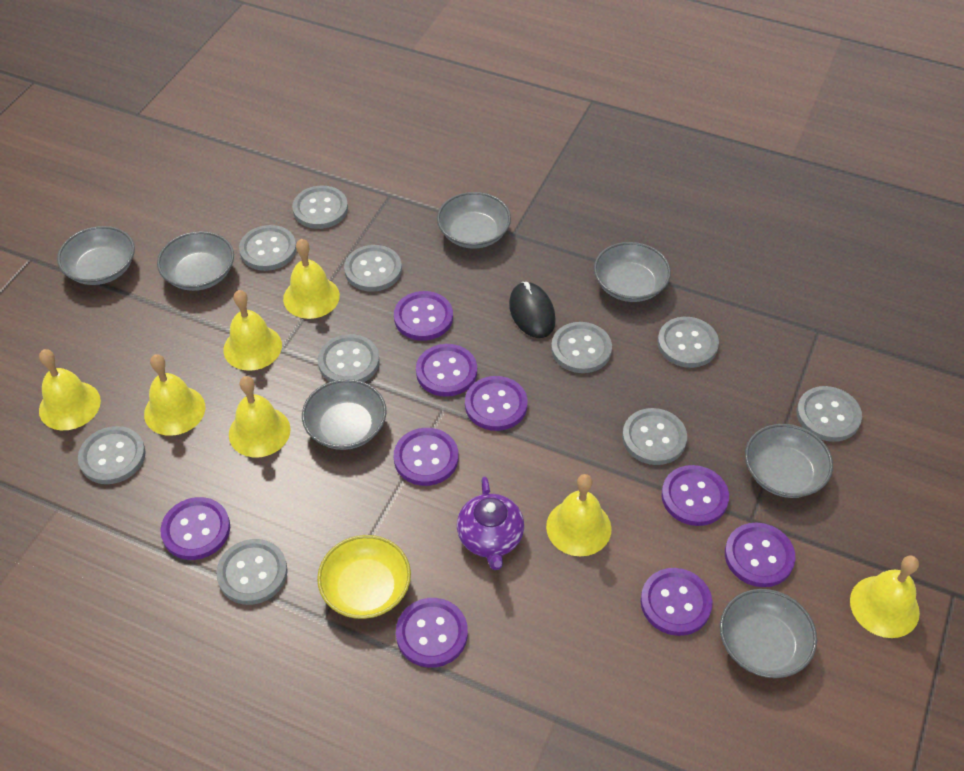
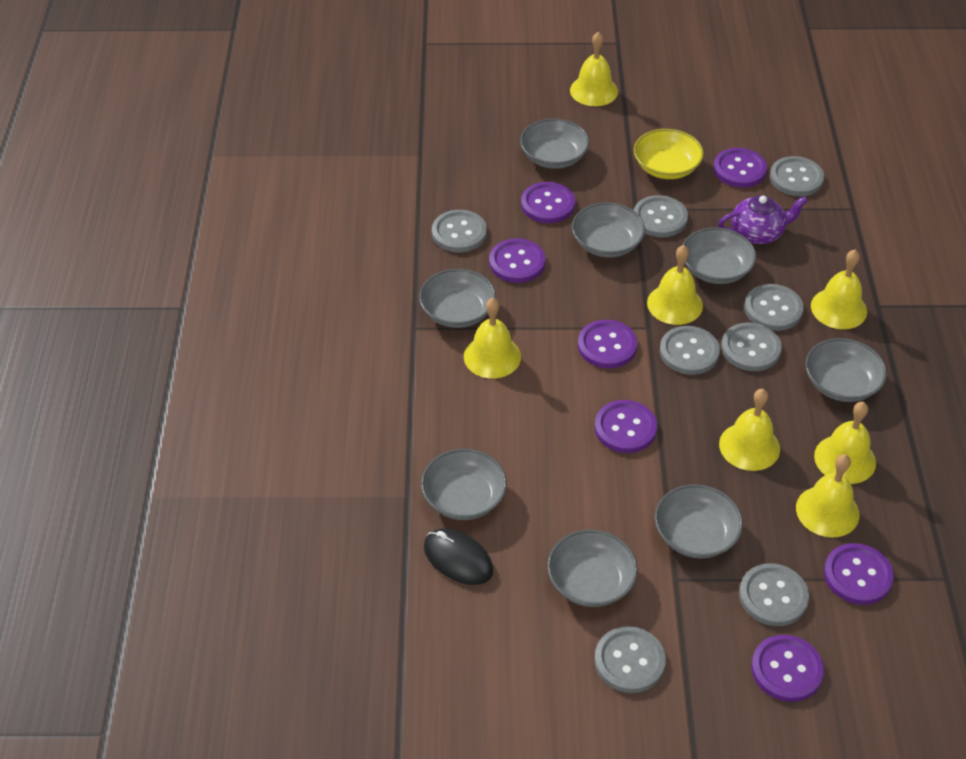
grey bowl: [57,226,135,285] [157,231,234,291] [302,379,387,450] [437,192,511,249] [594,242,671,302] [720,589,817,678] [745,424,833,498] = 7 -> [419,269,496,328] [421,449,507,520] [520,119,589,169] [547,529,638,607] [572,202,645,258] [655,484,743,558] [683,227,756,284] [805,338,887,402] = 8
grey button: [78,426,146,484] [216,539,288,605] [239,225,297,271] [292,186,348,229] [318,334,379,382] [344,245,402,292] [551,322,612,373] [622,408,687,465] [658,317,719,368] [797,386,862,442] = 10 -> [432,210,487,252] [594,626,666,693] [634,195,688,237] [660,326,720,375] [721,322,782,371] [739,563,809,626] [744,284,804,331] [770,156,824,196] = 8
purple button: [160,497,230,560] [394,291,453,341] [394,428,458,486] [396,598,468,668] [416,344,477,397] [465,376,528,431] [641,568,713,636] [661,465,729,526] [725,522,795,587] = 9 -> [489,239,545,283] [521,182,575,223] [578,320,637,368] [595,400,657,453] [713,148,767,188] [751,635,824,702] [824,543,894,605] = 7

